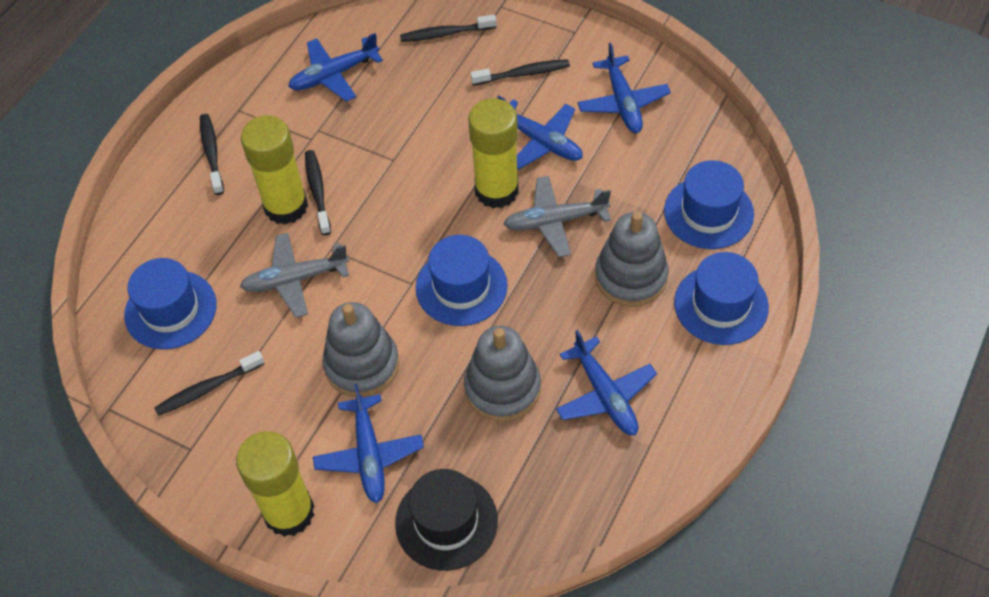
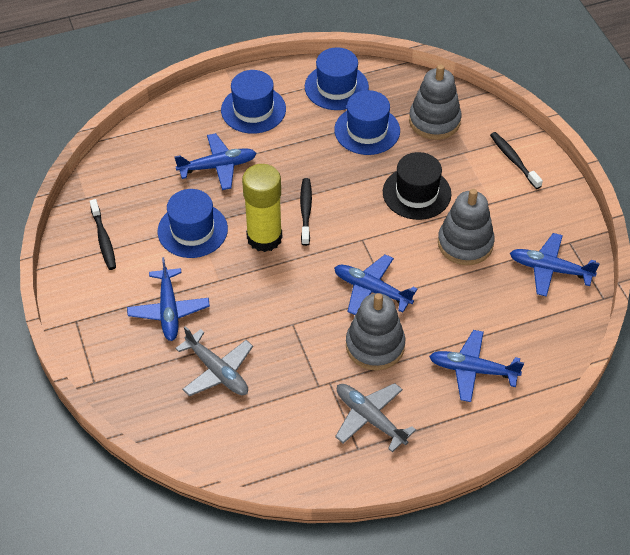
black toothbrush: [154,351,264,416] [200,114,224,195] [305,150,331,235] [400,15,497,42] [471,59,570,85] = 5 -> [90,199,116,270] [300,178,312,246] [490,132,543,189] = 3
yellow glue stick: [236,431,314,537] [241,115,308,225] [468,98,519,208] = 3 -> [242,164,282,252] = 1

